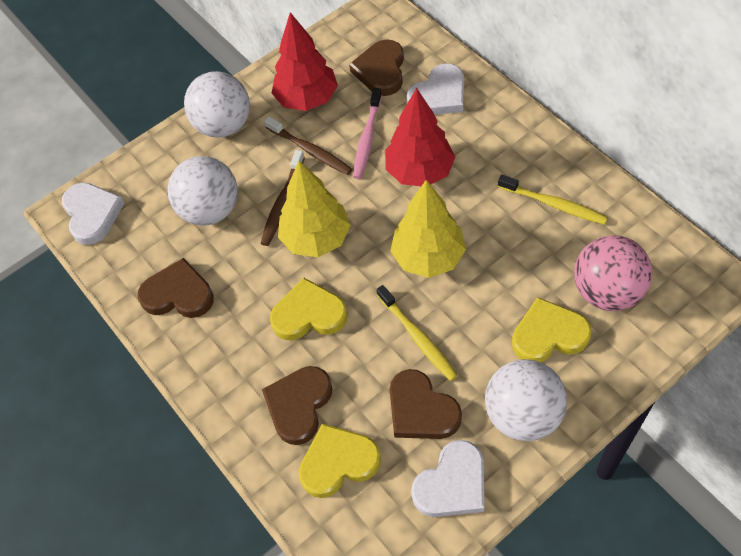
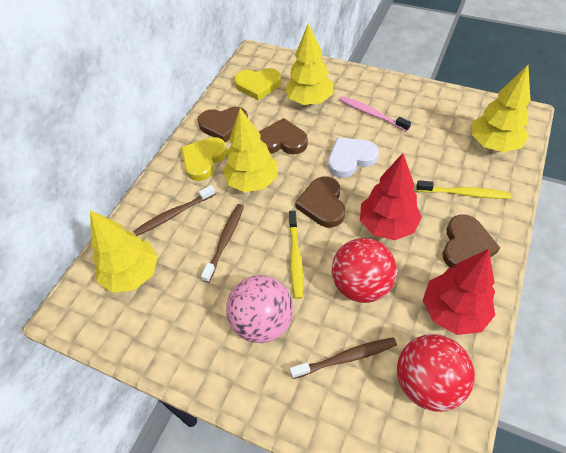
brown toothbrush: [260,150,305,246] [264,116,352,175] = 2 -> [133,185,216,236] [201,204,244,283] [290,337,397,379] = 3
red ball: none = 0 -> [332,238,397,303] [397,334,475,412] = 2
white ball: [168,156,238,226] [184,71,250,138] [485,359,567,441] = 3 -> none = 0
white heart: [62,182,125,245] [407,63,464,115] [411,440,484,517] = 3 -> [328,137,379,178] = 1
yellow heart: [270,278,347,340] [299,423,381,498] [512,297,592,363] = 3 -> [181,137,227,181] [234,68,282,101] = 2
yellow tree: [278,161,351,257] [390,180,466,278] = 2 -> [90,210,158,293] [223,108,278,192] [285,23,333,105] [471,65,530,152] = 4

